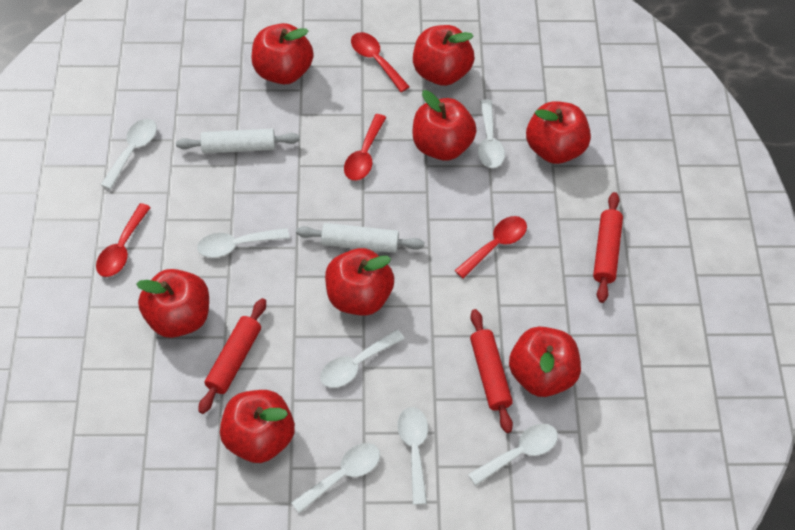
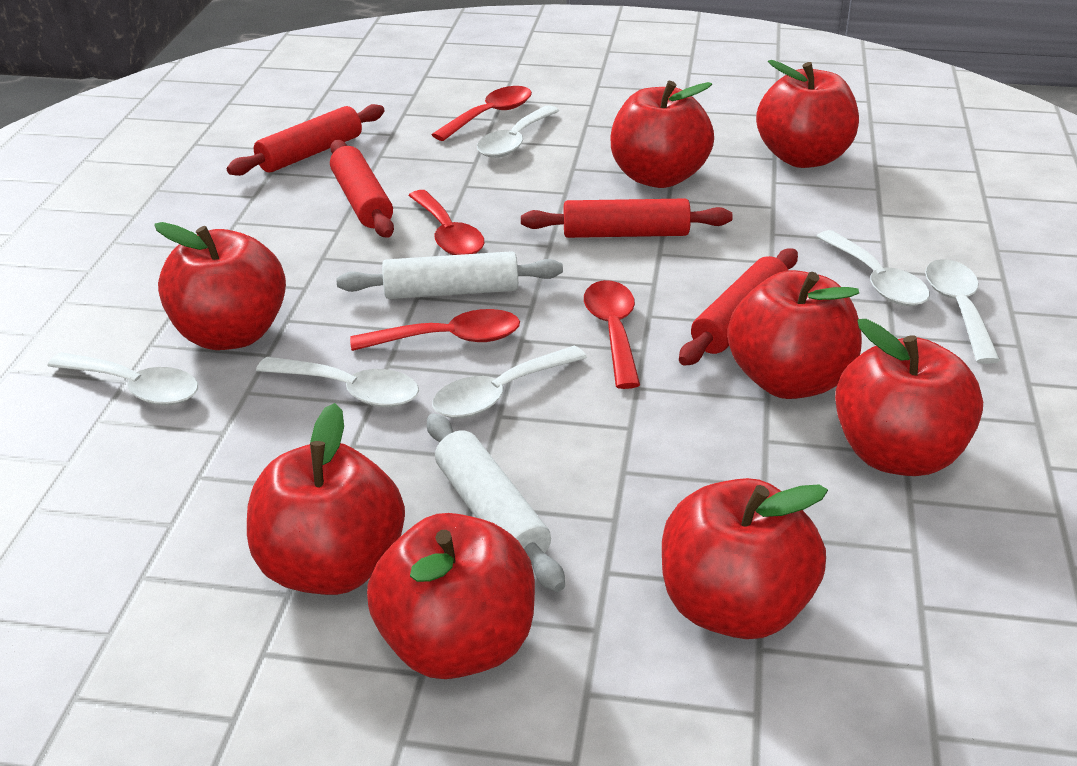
red rolling pin: [199,298,266,414] [470,309,513,433] [593,192,623,303] = 3 -> [227,104,385,176] [330,140,394,238] [521,198,733,238] [679,248,798,366] = 4
white spoon: [101,119,157,190] [197,228,290,258] [291,443,380,513] [320,329,405,388] [397,407,428,505] [468,424,558,486] [478,100,505,168] = 7 -> [47,352,198,406] [256,357,419,407] [432,346,587,418] [477,105,559,158] [816,230,930,306] [925,259,1000,364] = 6

